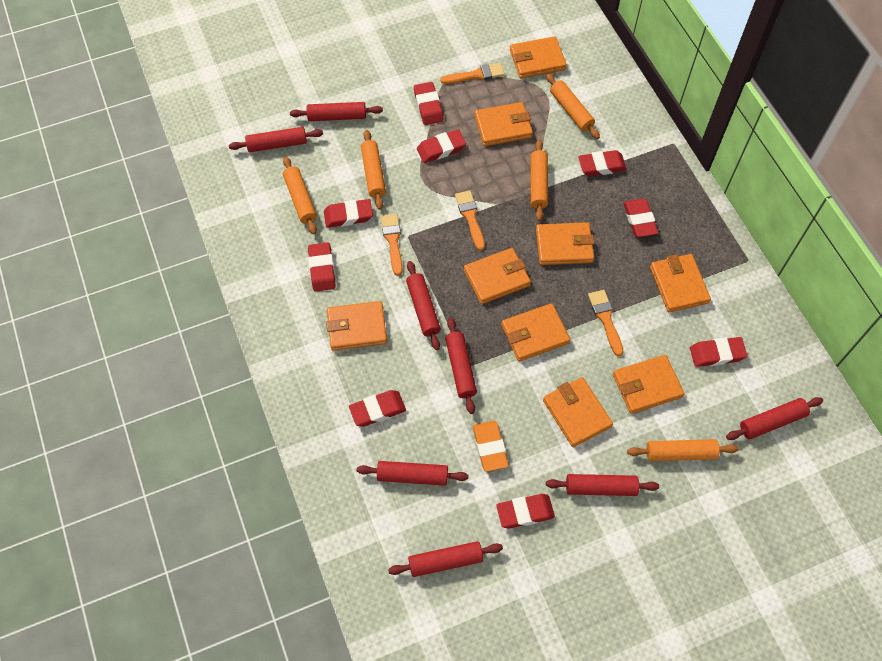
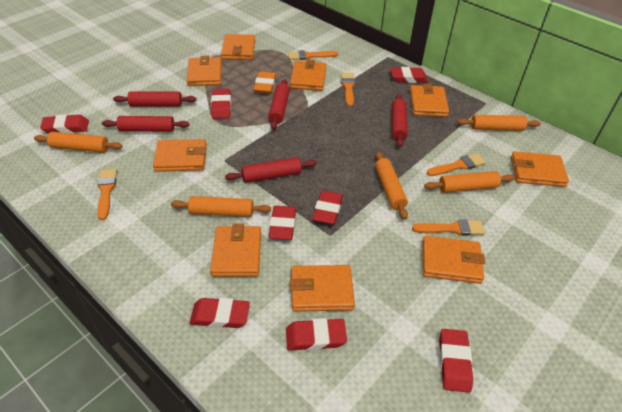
orange brush: [381,214,403,276] [440,63,505,84] [455,190,485,251] [588,290,623,356] = 4 -> [97,169,117,220] [288,50,338,60] [341,73,355,107] [412,219,485,236] [426,153,486,176] = 5
red eraser: [308,242,336,292] [324,199,373,228] [349,390,406,427] [414,82,443,125] [417,129,466,163] [496,494,555,529] [578,150,627,176] [623,199,658,237] [690,337,747,367] = 9 -> [40,114,89,134] [189,298,250,328] [211,89,231,119] [269,206,296,240] [286,318,347,351] [312,190,343,225] [390,67,428,83] [439,329,473,393] = 8
red rolling pin: [229,127,323,152] [290,102,383,121] [357,461,469,486] [388,541,503,577] [406,261,441,350] [445,317,477,414] [546,474,659,496] [726,397,823,440] = 8 -> [102,116,189,132] [113,92,196,106] [225,157,317,183] [268,79,290,130] [392,94,408,147] = 5

